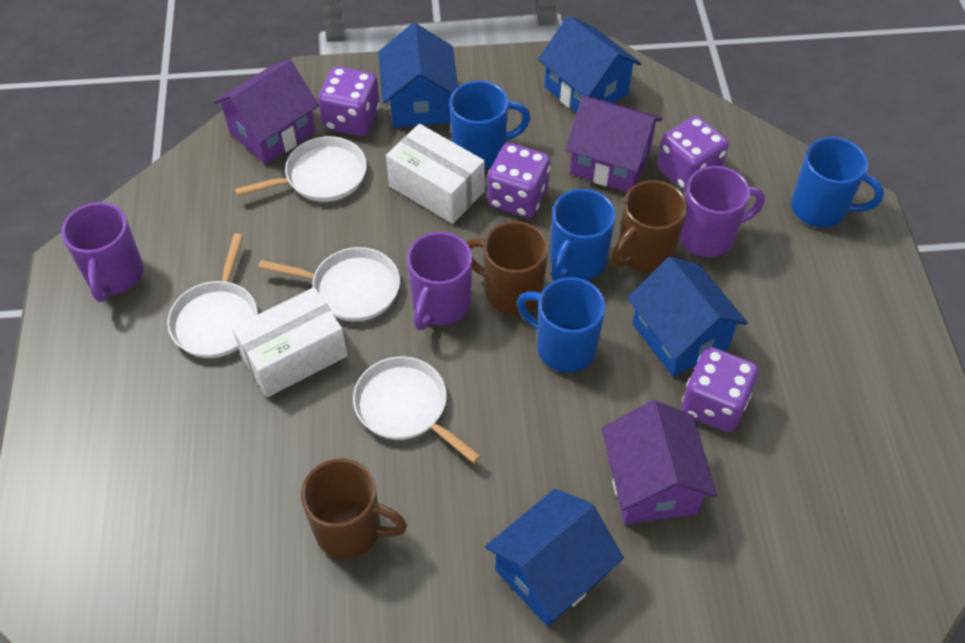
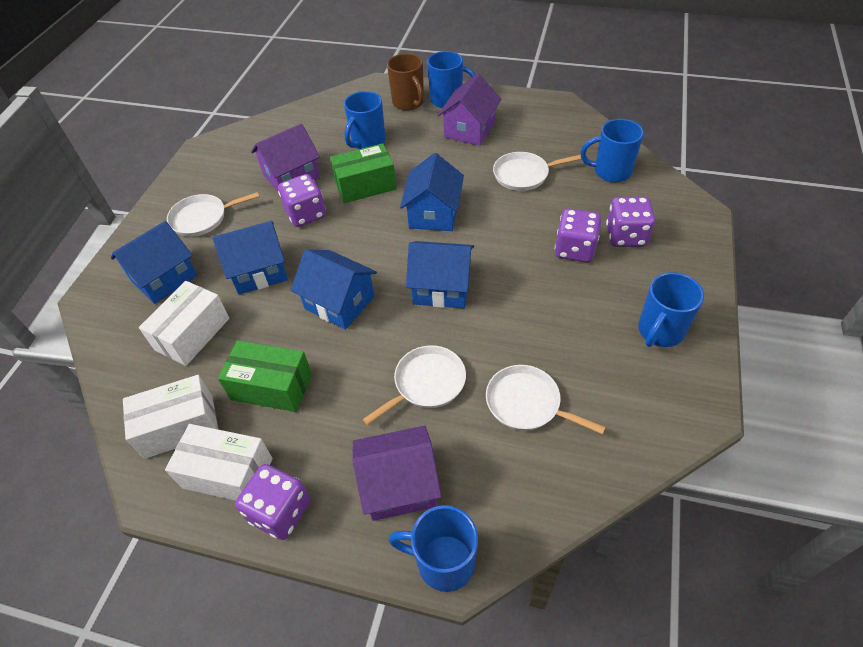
blue house: [378,23,458,128] [485,489,624,626] [538,16,641,113] [627,257,748,377] = 4 -> [111,221,197,304] [213,221,288,295] [291,249,377,330] [400,153,464,231] [406,241,474,309] = 5
blue mug: [449,81,531,169] [517,277,606,372] [550,189,616,281] [791,137,884,228] = 4 -> [344,91,385,149] [389,505,478,592] [427,51,475,108] [580,119,644,182] [638,272,704,347] = 5
brown mug: [301,458,407,559] [466,221,548,315] [612,180,688,272] = 3 -> [387,53,424,110] = 1
green box: none = 0 -> [218,340,312,412] [330,143,397,203] = 2
purple mug: [61,202,144,302] [407,232,472,330] [680,166,765,257] = 3 -> none = 0
white box: [232,287,347,397] [386,124,485,224] = 2 -> [123,375,218,459] [139,281,229,366] [165,424,273,501] = 3

